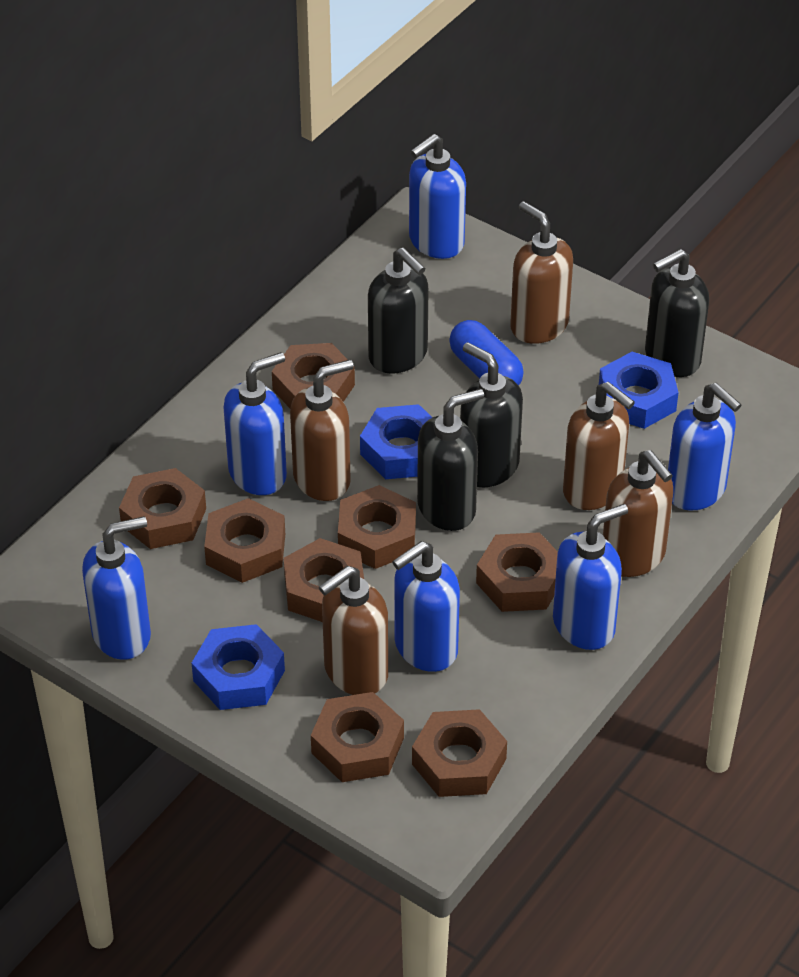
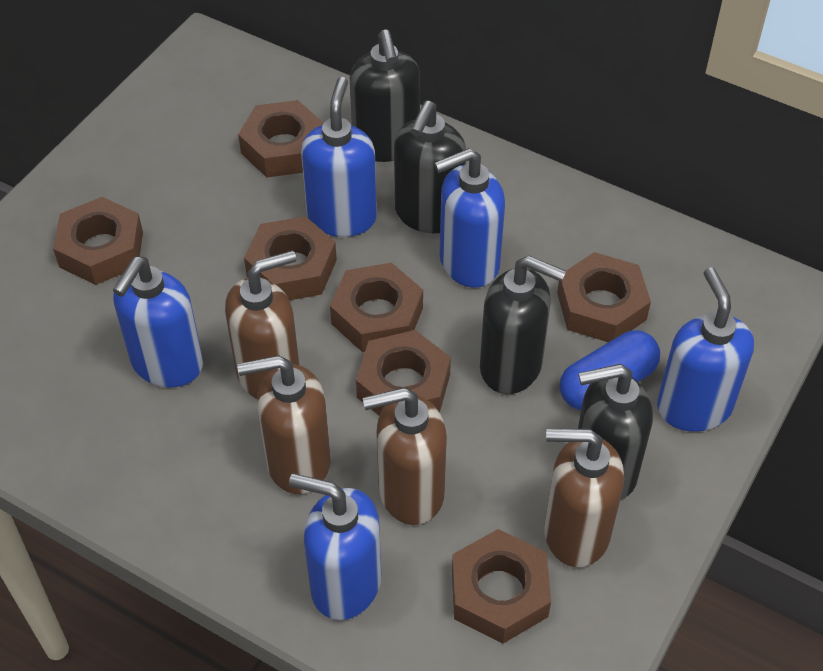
blue nut: [192,624,285,710] [360,404,433,479] [599,352,679,429] = 3 -> none = 0
blue soap dispenser: [82,516,151,660] [223,352,287,495] [392,541,460,672] [409,134,466,259] [553,504,628,650] [668,383,742,511] = 6 -> [113,257,203,387] [289,474,381,620] [301,77,377,237] [434,148,505,288] [657,267,754,432] = 5
brown nut: [119,468,206,549] [204,498,285,583] [272,343,355,408] [284,538,364,622] [311,692,404,782] [338,485,416,569] [412,709,507,797] [476,532,558,612] = 8 -> [53,197,143,285] [238,100,323,178] [244,216,337,300] [330,263,423,352] [356,330,451,416] [452,529,551,644] [557,252,651,342] = 7
brown soap dispenser: [290,360,354,501] [319,566,388,695] [510,201,573,344] [563,382,635,510] [603,450,673,577] = 5 -> [225,250,299,399] [237,355,330,494] [363,387,447,525] [544,429,624,567] = 4

